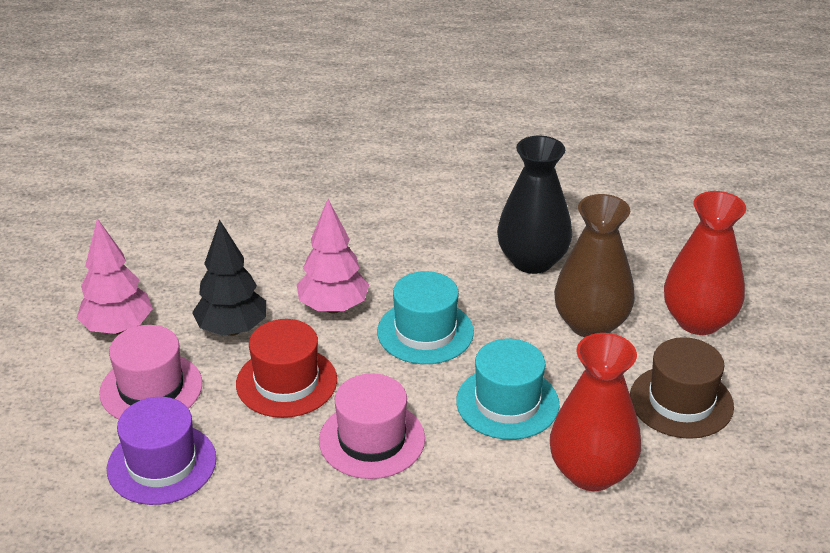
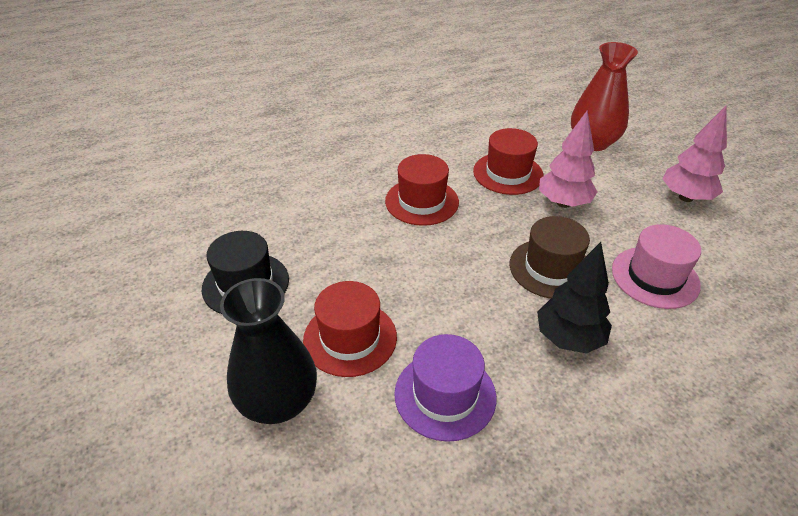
black hat: none = 0 -> [201,231,289,314] = 1
brown vase: [554,194,635,337] = 1 -> none = 0
pink hat: [99,325,202,419] [319,373,425,479] = 2 -> [612,224,701,309] = 1
red hat: [236,319,337,418] = 1 -> [303,281,397,377] [385,154,459,226] [473,128,544,195] = 3
red vase: [550,333,641,491] [664,191,746,335] = 2 -> [571,42,638,151] = 1
turquoise hat: [377,271,474,364] [456,339,560,440] = 2 -> none = 0

